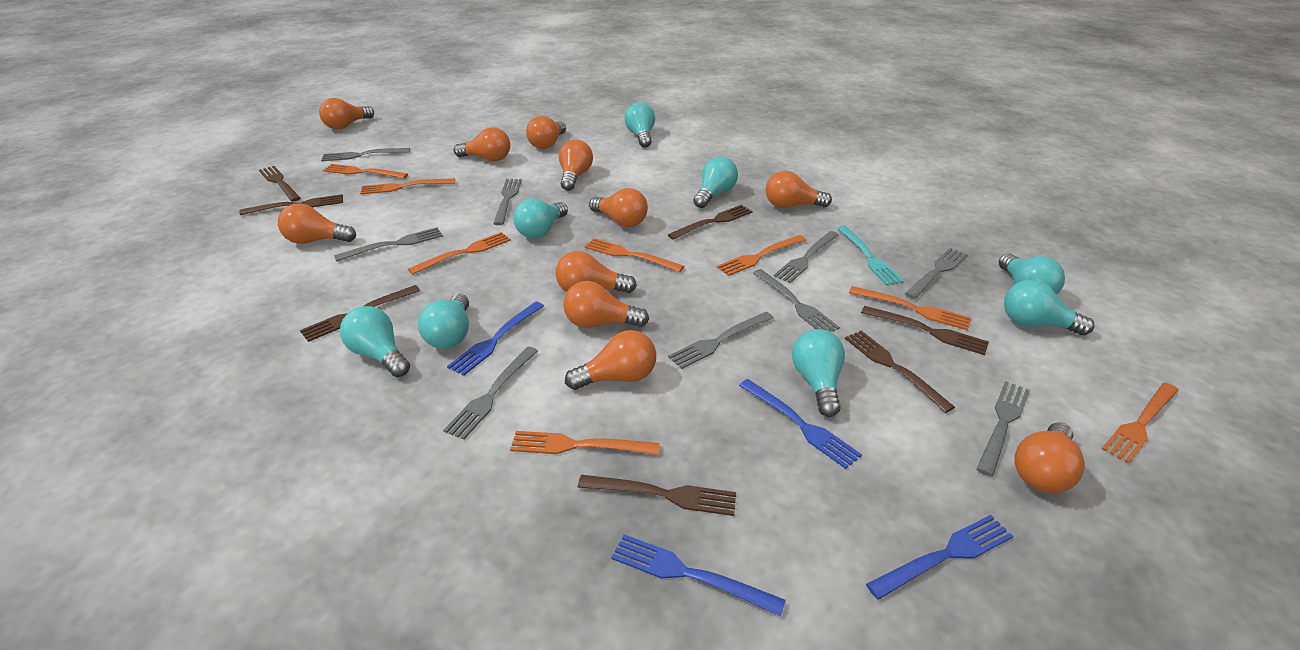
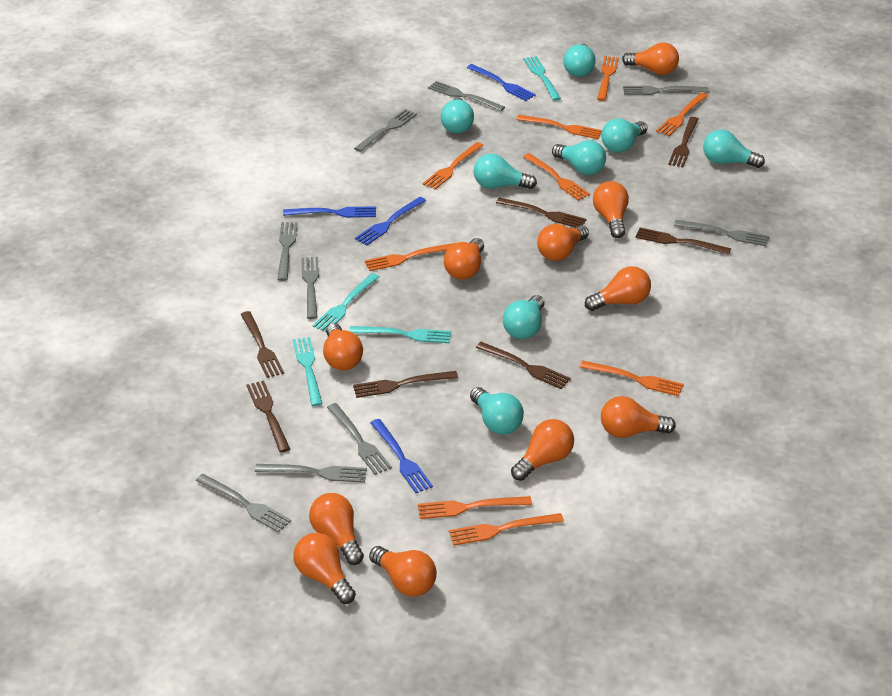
orange fork: [323,164,408,179] [360,178,455,194] [408,232,511,275] [510,431,660,455] [584,238,684,272] [717,235,806,276] [849,286,971,330] [1102,383,1179,464] = 8 -> [365,243,455,271] [418,496,532,519] [423,142,484,190] [449,513,564,546] [516,115,602,139] [523,153,590,201] [580,360,684,396] [597,56,619,101] [656,92,708,136] = 9
turquoise fork: [837,225,904,285] = 1 -> [293,337,322,406] [312,273,379,332] [349,326,451,343] [523,56,561,101] = 4

